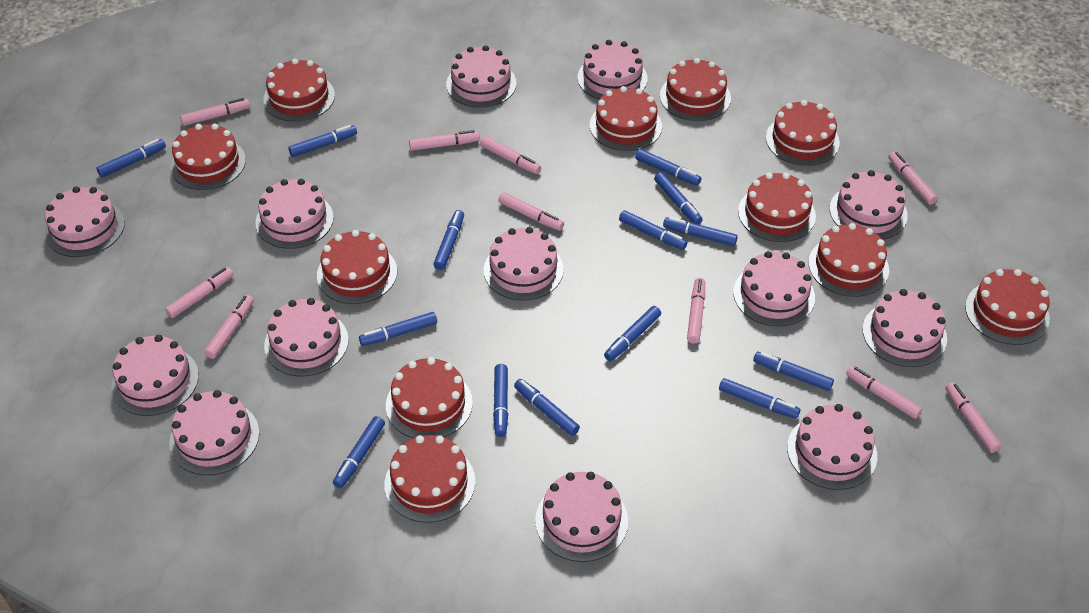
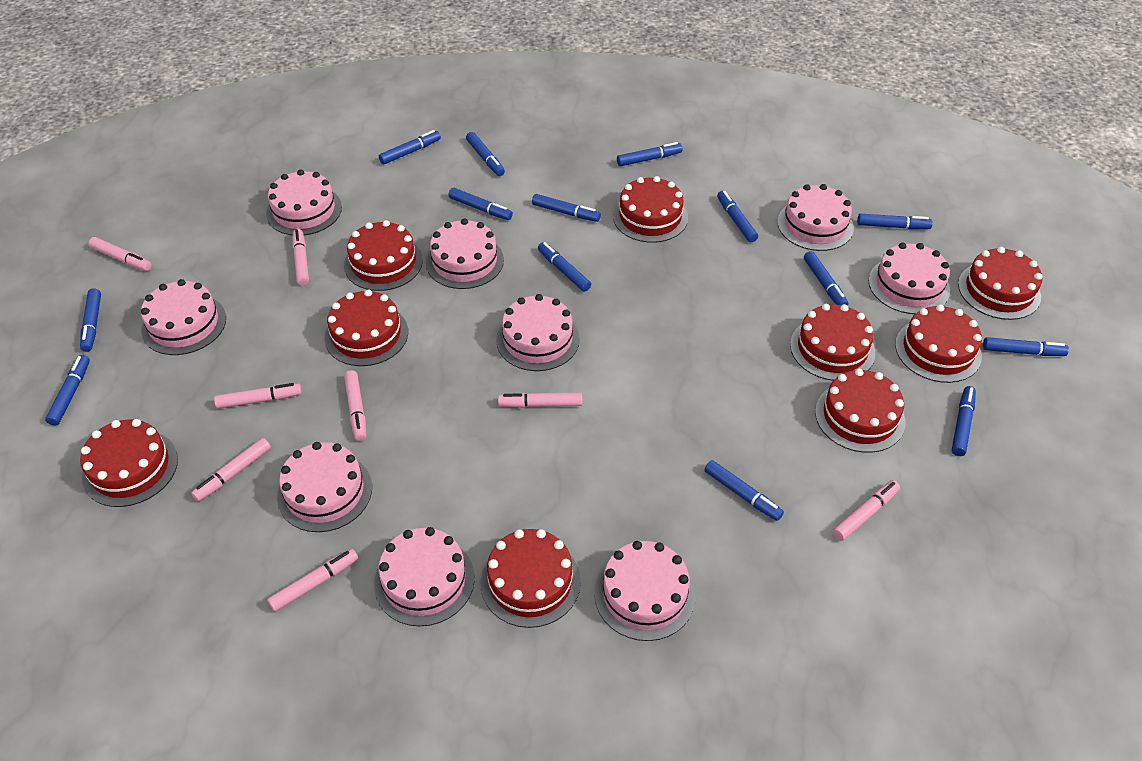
pink cake: [45,186,125,257] [111,335,199,416] [169,390,259,475] [255,179,334,249] [264,298,349,377] [446,45,517,108] [484,227,564,301] [535,472,628,562] [577,40,648,99] [733,251,815,327] [787,404,877,490] [830,170,908,240] [863,289,947,367] = 13 -> [141,279,226,355] [266,169,342,235] [277,442,372,532] [374,527,475,626] [426,218,504,289] [496,294,580,371] [594,541,695,641] [777,184,854,251] [868,243,950,314] = 9
pink marker: [165,267,234,318] [180,98,250,126] [204,295,254,359] [409,130,480,151] [480,136,541,174] [498,192,564,231] [687,278,705,344] [846,366,922,419] [888,151,938,205] [945,382,1002,453] = 10 -> [89,237,152,271] [191,438,271,502] [214,383,302,409] [267,549,358,612] [292,229,309,286] [344,370,366,441] [498,392,583,408] [832,480,900,541] = 8
red cake: [170,124,246,190] [263,59,335,122] [317,230,397,304] [384,435,476,523] [386,357,473,438] [590,86,662,151] [660,58,731,121] [738,173,816,242] [766,100,840,166] [808,223,889,297] [965,269,1050,345] = 11 -> [80,419,178,507] [324,289,408,366] [344,220,423,291] [481,529,581,628] [613,176,688,243] [790,304,875,381] [815,369,905,453] [895,304,982,383] [958,247,1042,320] = 9

